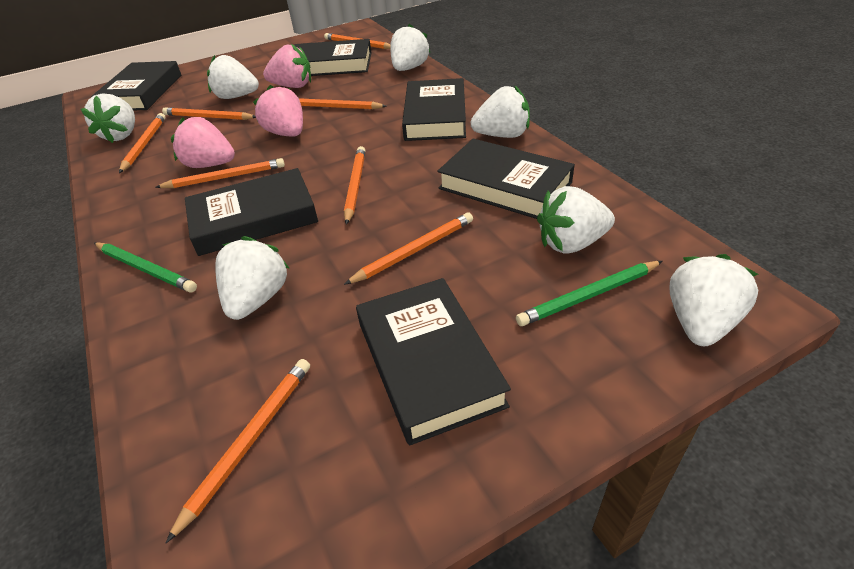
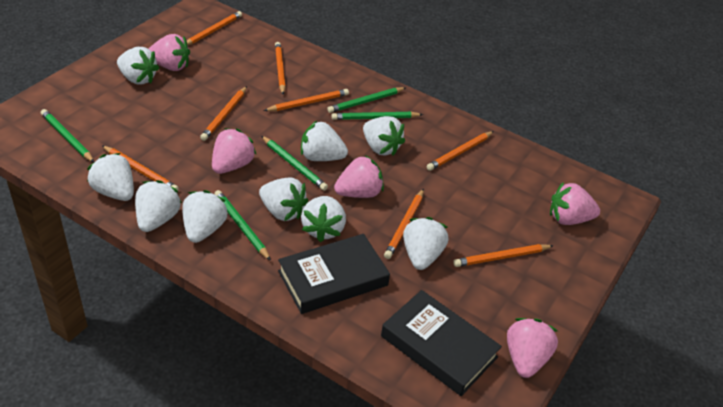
black book: [91,61,181,110] [185,168,318,256] [294,39,371,76] [356,278,511,445] [402,78,466,141] [437,139,575,219] = 6 -> [278,234,390,314] [381,290,502,396] = 2
green pencil: [94,242,197,292] [516,261,662,326] = 2 -> [41,109,94,162] [214,190,271,261] [261,136,328,191] [327,87,406,113] [332,112,423,120] = 5
pink strawberry: [171,117,235,168] [253,85,303,137] [263,44,311,88] = 3 -> [149,34,190,71] [212,128,257,174] [334,155,384,198] [507,318,558,378] [550,182,600,225] = 5
white strawberry: [81,93,135,143] [207,55,259,99] [215,236,290,320] [390,24,430,71] [471,85,530,138] [537,186,615,254] [669,254,759,346] = 7 -> [87,153,134,201] [117,47,159,85] [135,180,182,232] [182,190,228,243] [259,177,308,221] [301,121,348,161] [301,196,346,242] [363,116,405,156] [403,217,448,270] = 9

